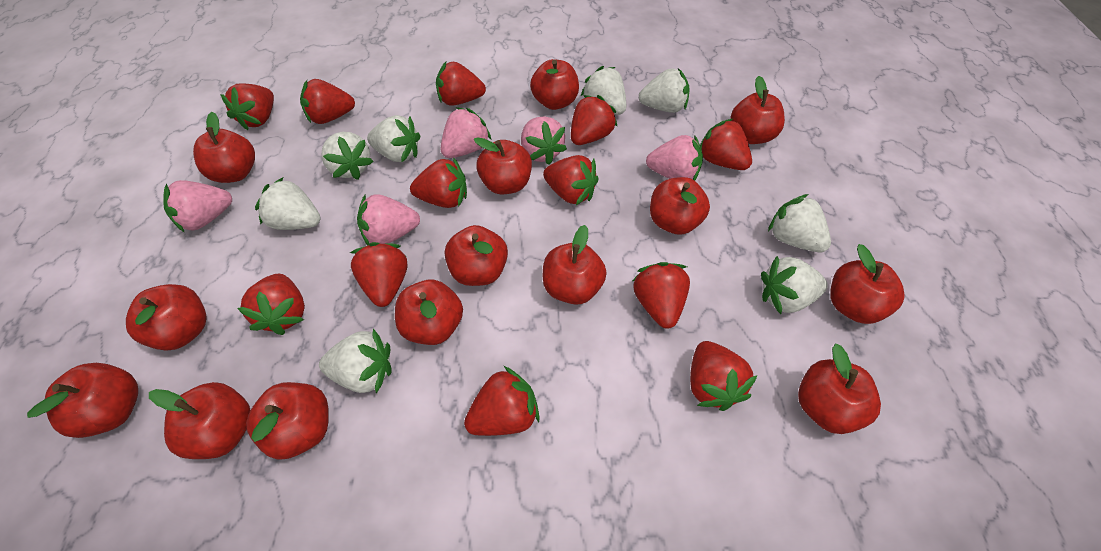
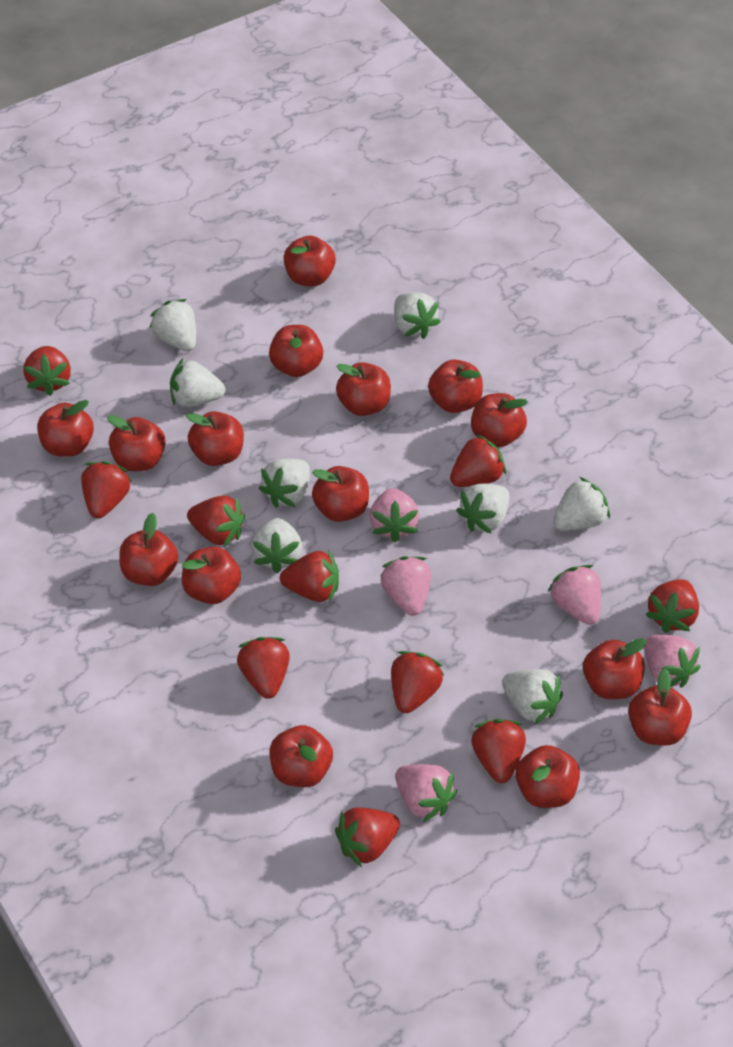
red apple: [27,363,138,438] [126,284,207,351] [149,382,250,459] [193,112,255,183] [246,382,329,460] [395,280,463,345] [445,225,508,286] [474,137,532,194] [530,59,579,110] [543,225,607,305] [650,177,710,235] [730,76,785,144] [798,344,881,434] [830,244,905,324] = 14 -> [37,400,94,457] [107,415,166,471] [119,513,178,586] [182,547,241,604] [186,411,244,466] [269,325,323,377] [270,725,333,787] [284,235,336,286] [312,466,369,522] [336,362,391,416] [428,359,483,413] [471,393,528,447] [516,745,580,808] [583,638,647,699] [628,669,692,746] = 15
red strawberry: [220,83,274,130] [237,274,305,335] [300,79,355,124] [350,242,408,307] [410,157,467,208] [436,62,486,106] [464,366,540,436] [543,155,599,205] [571,95,618,145] [633,262,690,329] [690,341,758,411] [700,119,752,170] = 12 -> [23,346,71,396] [81,461,132,518] [187,496,245,547] [237,637,290,699] [280,549,339,602] [335,807,400,867] [391,651,444,713] [450,434,506,487] [471,719,526,783] [645,579,699,633] = 10

